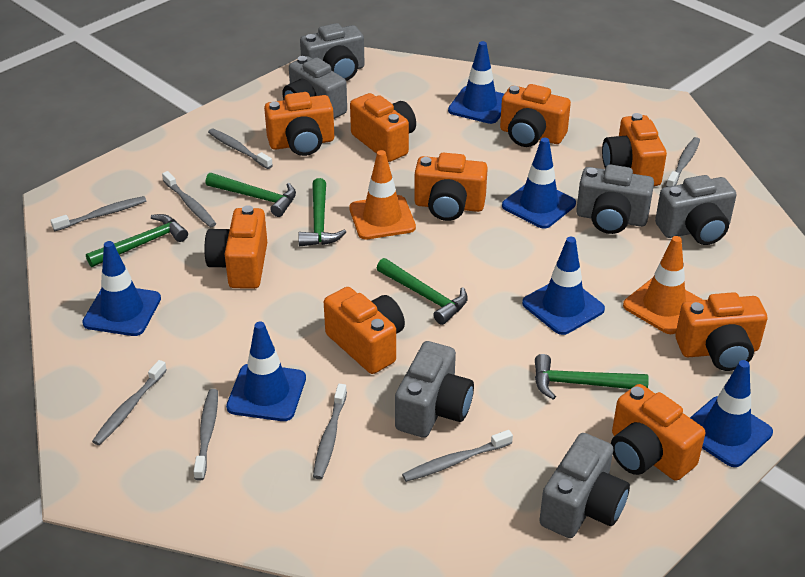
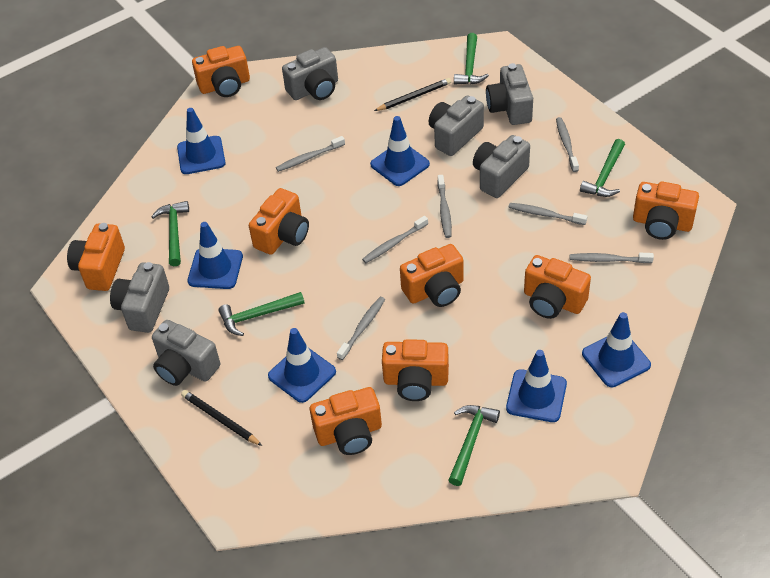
black pencil: none = 0 -> [181,390,262,446] [374,78,451,111] = 2
grey toothbrush: [50,196,146,231] [92,360,167,445] [162,171,216,227] [194,389,218,481] [208,129,273,169] [313,384,347,479] [402,430,513,482] [666,137,700,187] = 8 -> [276,136,345,172] [337,297,385,360] [362,216,428,263] [437,175,452,238] [508,203,587,225] [556,117,579,172] [570,253,654,263] = 7
orange camera: [204,205,267,289] [264,92,334,156] [324,287,405,374] [350,93,416,162] [414,153,488,221] [500,84,571,147] [602,113,667,186] [611,384,705,481] [675,292,767,371] = 9 -> [67,223,125,291] [192,46,250,97] [249,188,309,255] [310,387,382,455] [382,339,449,401] [400,244,464,307] [524,255,591,319] [633,181,699,240] = 8
orange traffic cone: [349,150,416,239] [623,236,702,334] = 2 -> none = 0

